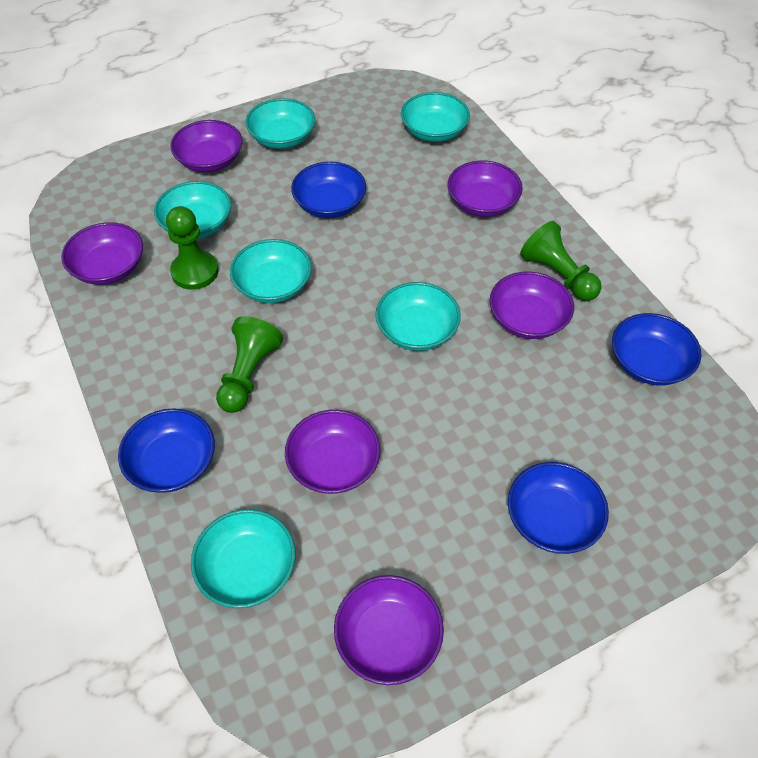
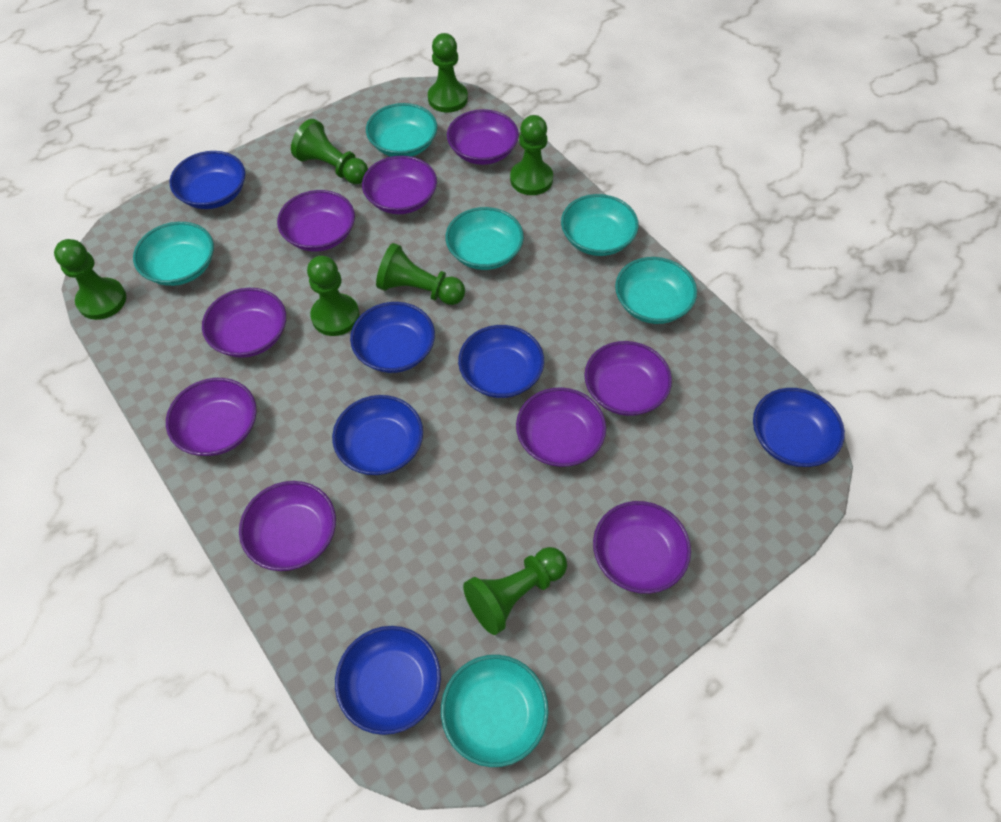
blue bowl: [118,408,215,493] [291,162,366,218] [508,462,609,554] [612,313,702,386] = 4 -> [169,151,245,209] [332,395,423,475] [335,626,441,735] [350,302,435,373] [458,325,544,398] [753,388,845,467] = 6
green pawn: [166,206,219,290] [216,316,283,413] [520,221,602,301] = 3 -> [54,239,126,320] [291,119,368,184] [307,256,360,336] [376,243,465,305] [428,33,468,112] [463,547,567,635] [510,115,553,195] = 7
purple bowl: [61,222,143,285] [170,120,243,172] [285,410,381,494] [334,575,444,685] [447,161,523,217] [490,271,574,339] = 6 -> [166,378,257,456] [202,288,286,358] [239,481,336,571] [277,190,355,252] [362,155,437,214] [447,109,519,165] [516,387,606,467] [584,341,672,416] [593,501,691,594] = 9

